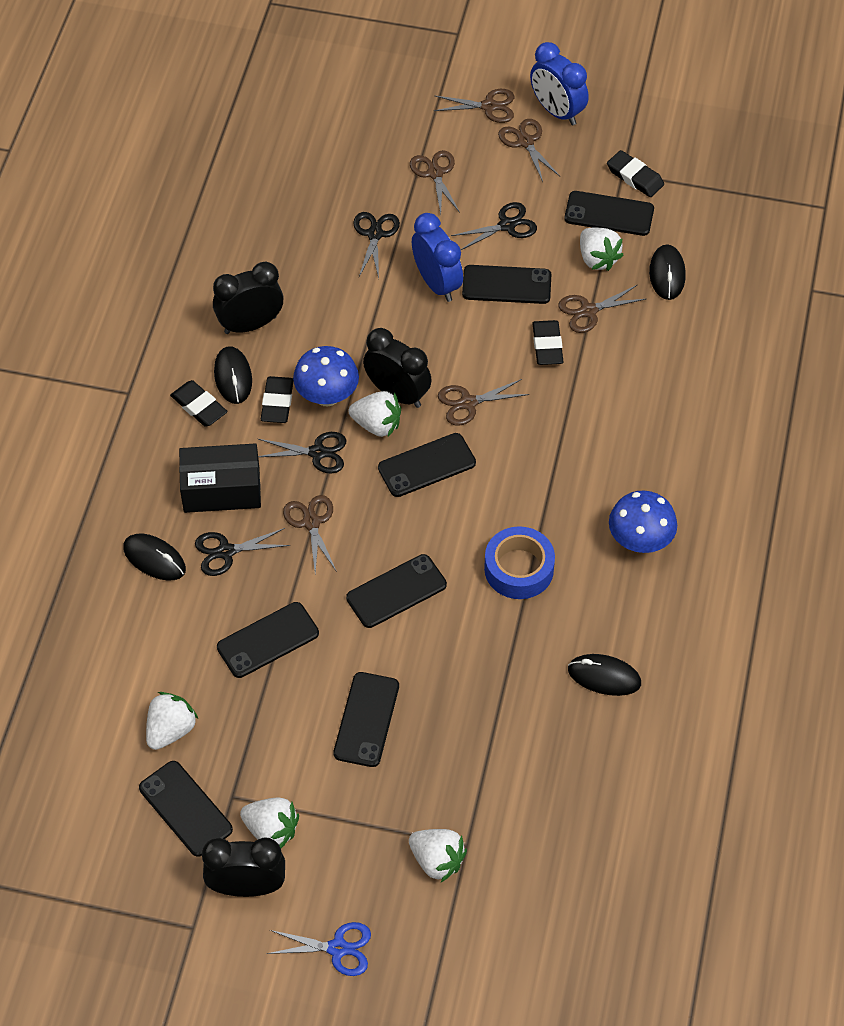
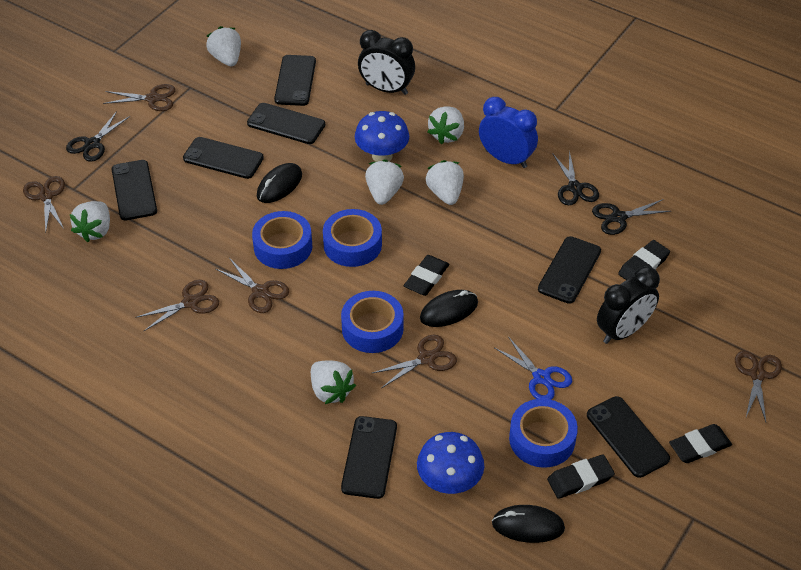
black box: [179,443,261,513] = 1 -> none = 0
black clock: [202,838,285,897] [213,262,284,334] [363,328,432,408] = 3 -> [358,30,415,95] [597,266,660,344] = 2
black mouse: [123,534,186,580] [214,346,252,404] [568,654,641,696] [649,244,686,300] = 4 -> [257,163,302,203] [420,290,478,327] [492,505,565,543] = 3
black scissors: [195,528,290,576] [258,432,346,473] [353,212,400,278] [451,202,537,250] = 4 -> [66,111,130,162] [552,150,599,205] [592,199,671,235] = 3
blue clock: [412,213,463,302] [530,42,588,125] = 2 -> [479,97,538,168] = 1
blue tape: [484,526,555,599] = 1 -> [252,211,312,269] [323,209,382,267] [341,291,404,353] [509,399,578,468] = 4
white strawberry: [146,692,198,750] [240,798,299,848] [349,391,401,437] [409,829,467,882] [580,228,624,271] = 5 -> [70,201,110,242] [206,26,241,66] [311,360,356,404] [365,159,404,205] [426,160,464,205] [427,106,464,144] = 6

